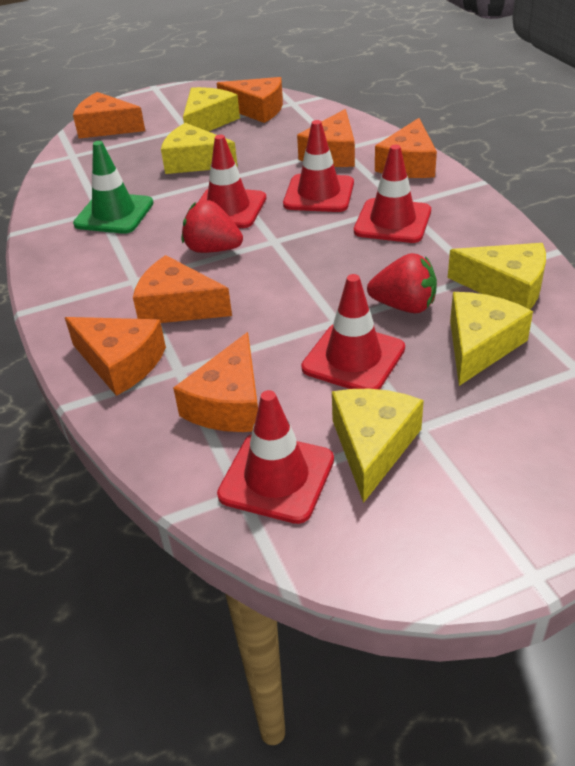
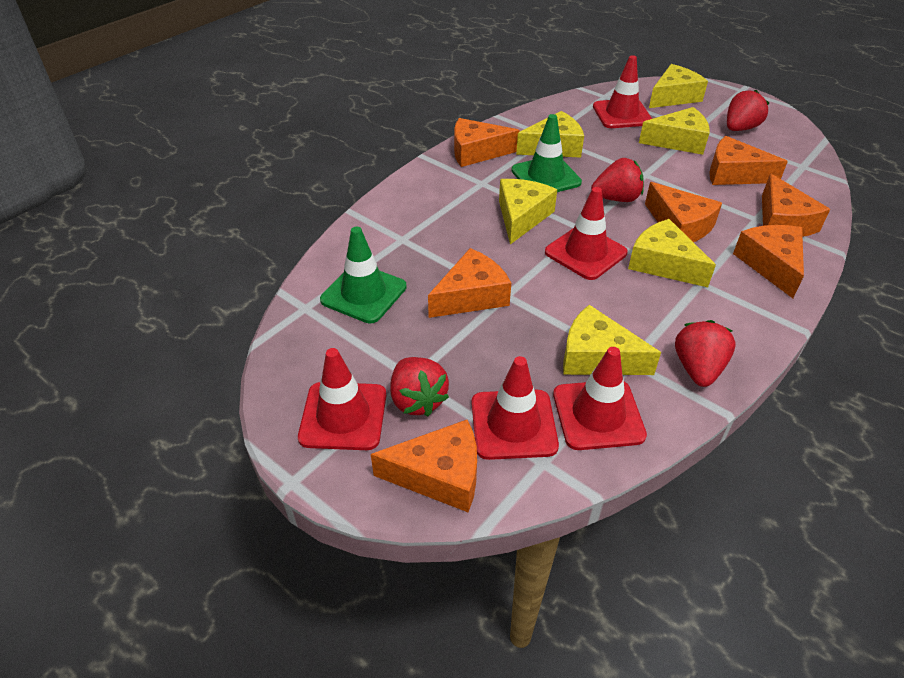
green traffic cone: [73,141,154,234] = 1 -> [320,227,407,324] [511,114,582,192] = 2
red strawberry: [182,200,243,253] [367,253,437,313] = 2 -> [390,357,449,416] [591,158,644,202] [675,320,736,387] [727,90,769,131] = 4
yellow cheese: [161,123,238,174] [183,87,240,132] [332,389,424,503] [448,243,546,309] [450,292,533,386] = 5 -> [499,179,557,244] [516,111,584,158] [563,305,661,375] [628,219,716,287] [639,107,710,155] [649,64,708,108] = 6

